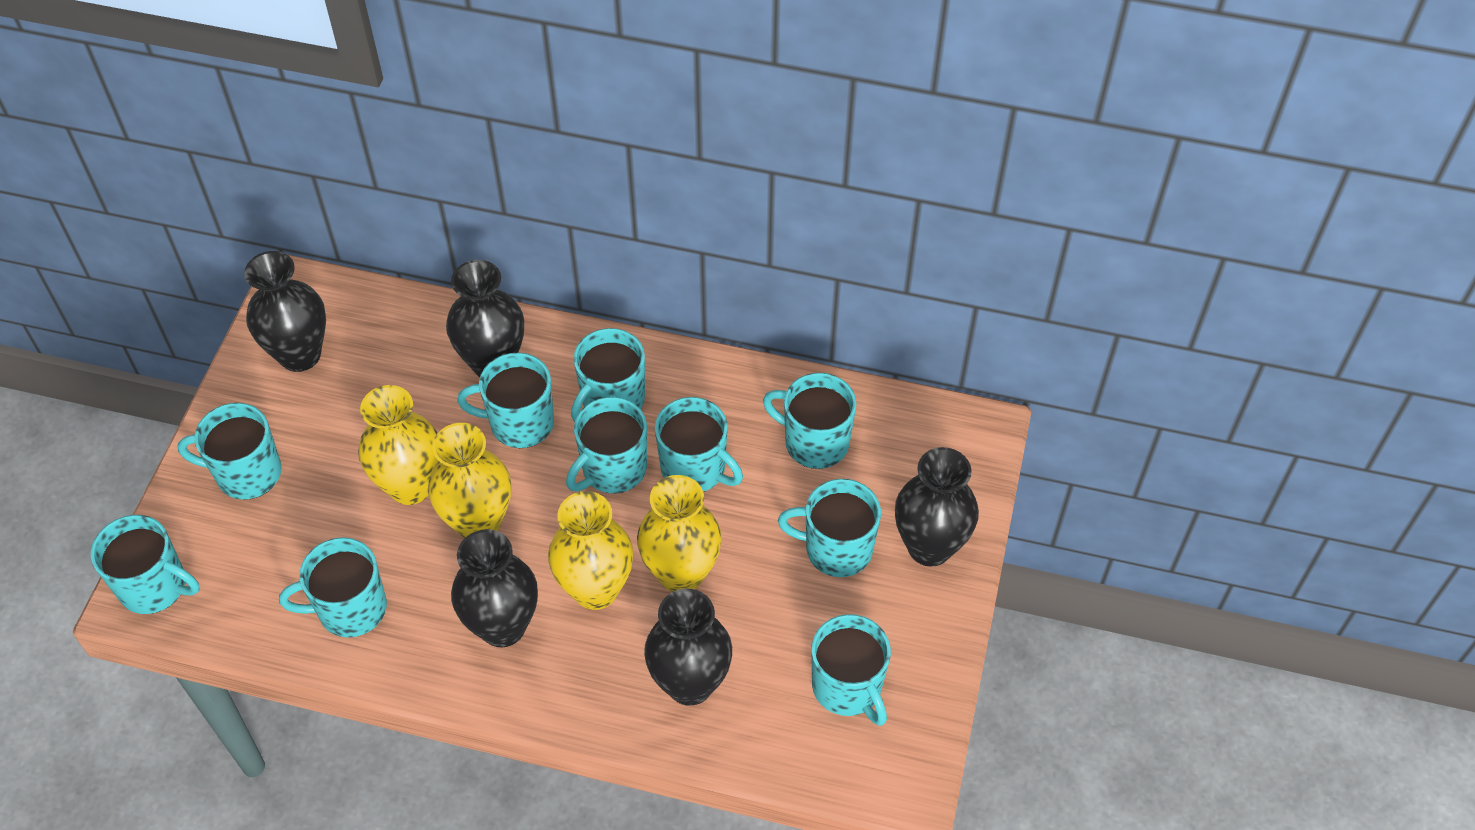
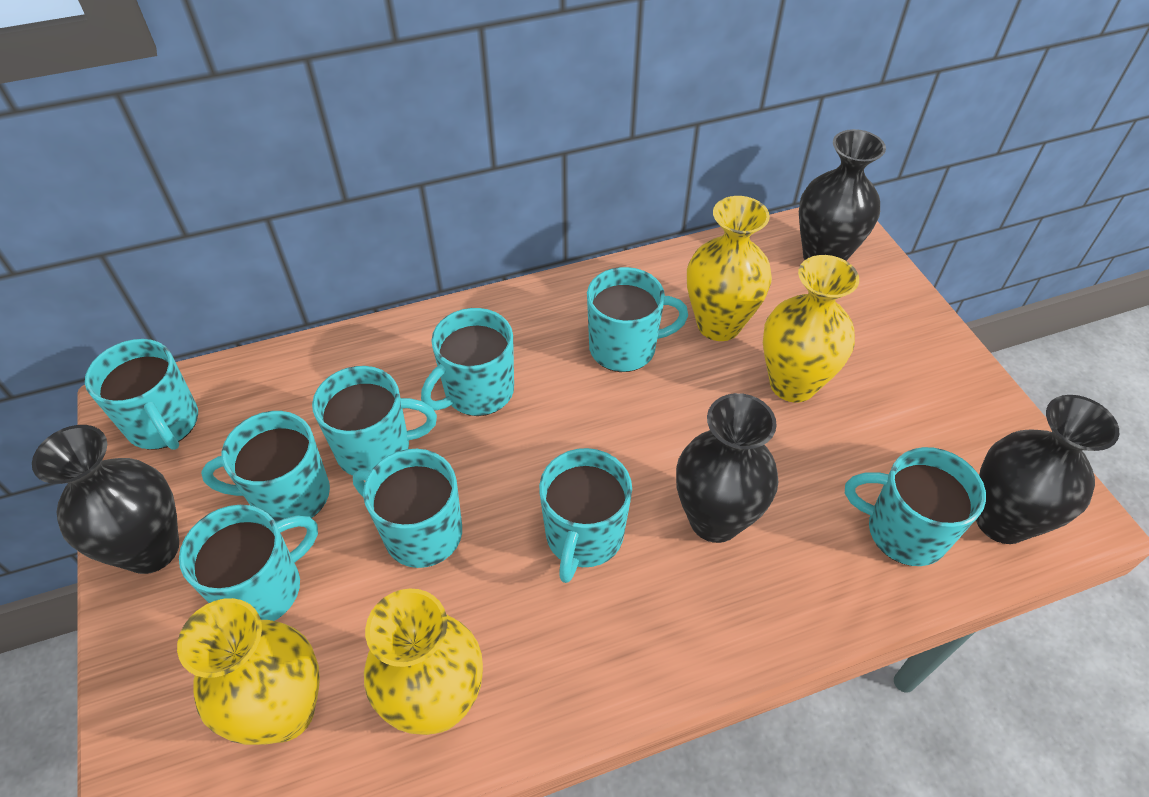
black vase: [244,251,326,372] [446,260,524,377] [451,529,538,647] [644,589,732,706] [895,447,979,567] = 5 -> [32,425,179,574] [676,393,779,543] [799,129,886,261] [976,395,1119,544] = 4
turquoise mug: [91,515,200,614] [178,403,282,500] [279,537,387,638] [457,353,554,448] [566,397,647,494] [571,328,645,422] [655,397,743,492] [763,373,857,469] [778,479,881,577] [811,614,891,726] = 10 -> [85,339,198,450] [179,505,318,621] [201,411,330,523] [312,366,437,476] [353,449,462,568] [421,308,514,416] [539,448,632,583] [587,267,688,372] [845,447,986,566] = 9

